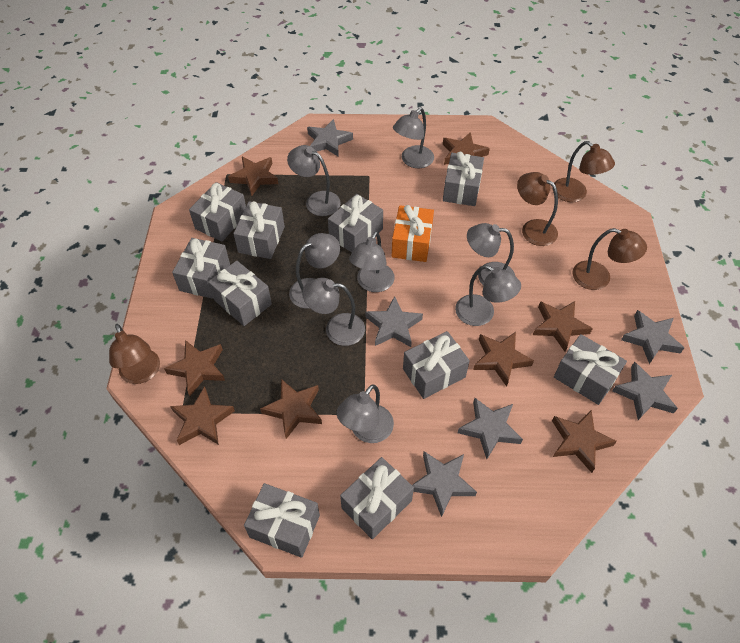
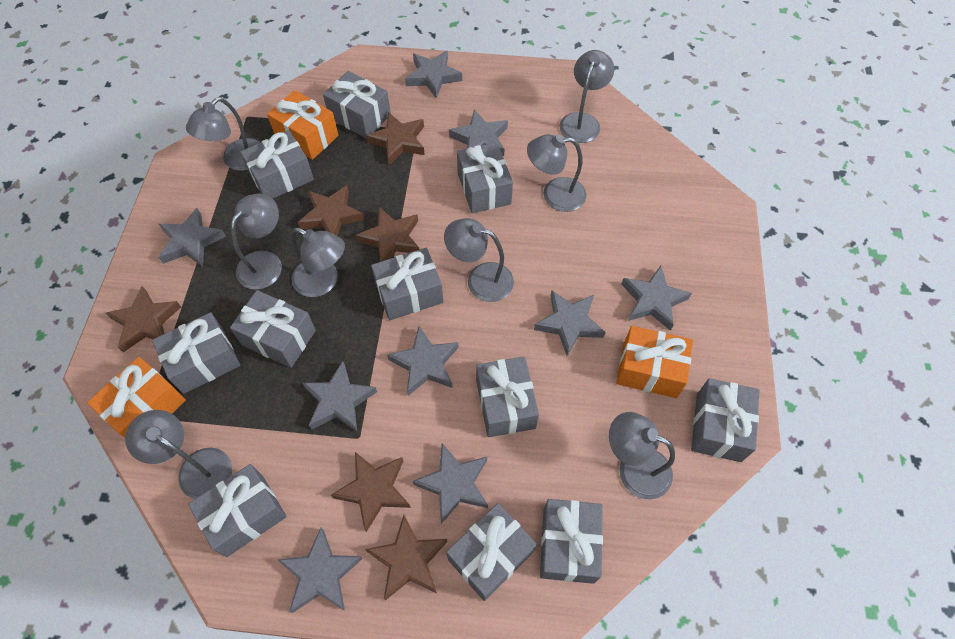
brown lamp: [109,324,160,384] [517,172,558,246] [552,141,615,202] [572,228,647,290] = 4 -> none = 0
brown star: [164,340,225,396] [170,386,235,445] [228,157,278,196] [260,379,322,439] [443,132,490,165] [473,332,534,387] [533,301,593,352] [552,410,617,473] = 8 -> [106,286,181,352] [298,185,364,236] [331,452,411,532] [356,207,419,262] [365,515,448,601] [366,112,425,165] = 6
grey gift: [172,238,230,299] [189,182,246,242] [208,261,272,326] [233,201,285,259] [244,483,320,558] [328,194,383,252] [340,457,414,539] [403,331,470,399] [443,152,484,206] [554,334,627,405] = 10 -> [152,312,240,394] [188,464,287,557] [230,290,316,368] [240,130,314,199] [323,71,391,138] [371,248,443,320] [446,503,537,601] [457,142,513,213] [476,356,539,437] [540,499,603,584] [691,378,760,462] = 11
grey star: [307,119,353,157] [366,296,423,347] [412,451,477,517] [457,398,523,459] [612,362,678,420] [621,310,684,364] = 6 -> [158,208,226,267] [278,528,363,613] [303,361,377,432] [387,327,459,396] [405,50,462,98] [413,443,488,524] [449,109,508,156] [534,290,606,356] [622,266,692,331] = 9
orange gift: [392,205,434,262] = 1 -> [87,357,186,437] [267,90,339,160] [616,326,693,398] = 3

